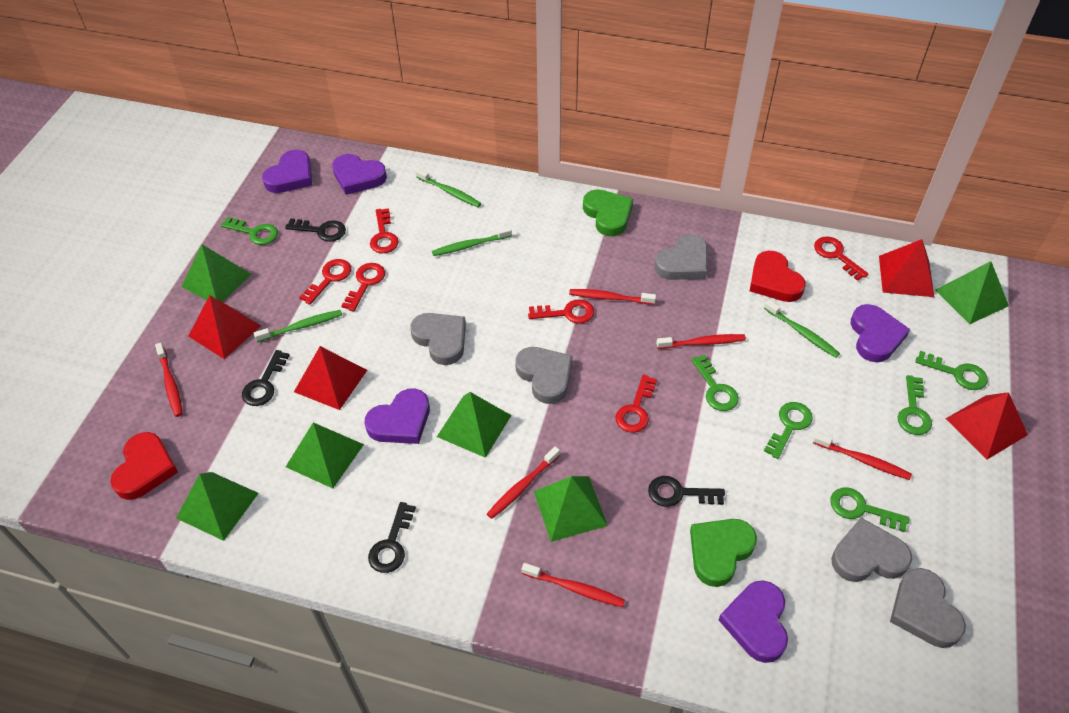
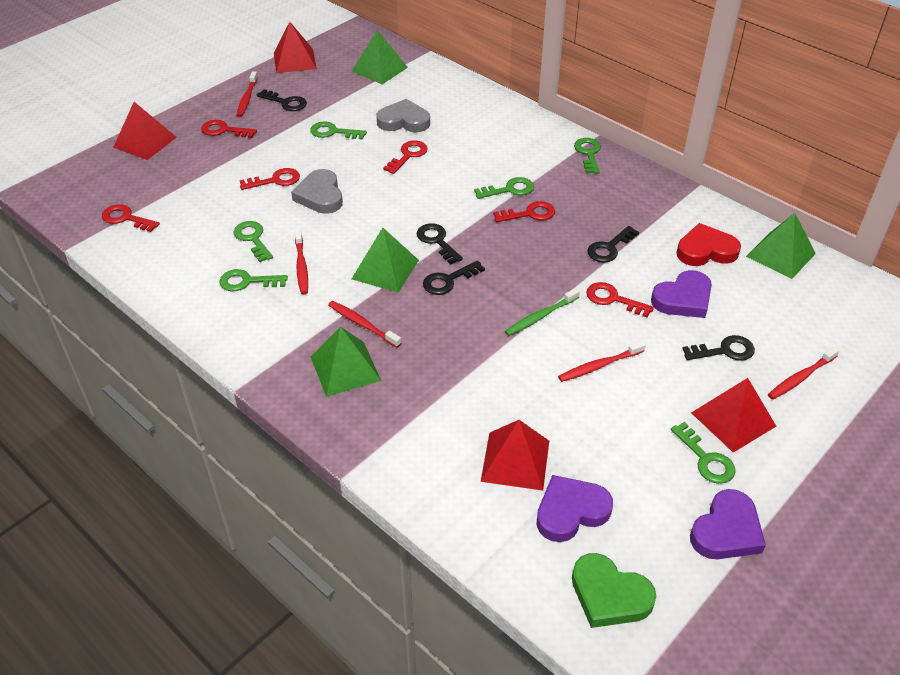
black key: [242,350,290,406] [285,218,346,242] [368,502,416,573] [648,476,725,507] = 4 -> [257,89,307,111] [416,223,463,265] [423,260,485,295] [587,226,639,263] [682,335,755,361] = 5
green heart: [583,189,633,236] [690,519,757,587] = 2 -> [572,553,656,628] = 1
green pyramid: [176,472,259,541] [182,244,252,302] [286,422,364,489] [437,392,512,458] [534,476,608,542] [935,261,1009,324] = 6 -> [311,326,381,397] [352,30,408,84] [352,228,419,292] [746,213,816,279] = 4
green toothbrush: [254,310,342,342] [416,169,481,207] [432,227,512,256] [764,300,840,358] = 4 -> [505,288,580,336] = 1
grey heart: [410,313,466,365] [515,347,572,404] [655,234,708,280] [831,518,912,582] [890,568,966,648] = 5 -> [291,169,343,214] [376,99,430,132] = 2
purple heart: [262,150,312,193] [332,154,387,195] [365,388,430,444] [719,580,788,663] [851,304,910,362] = 5 -> [536,475,613,542] [651,270,712,318] [690,489,766,559] = 3
red heart: [110,432,178,500] [750,251,806,302] = 2 -> [677,223,741,266] = 1
red toothbrush: [155,343,183,417] [487,446,560,519] [522,563,625,607] [569,289,656,305] [656,334,746,349] [813,433,912,480] = 6 -> [236,71,258,117] [295,230,308,294] [328,301,401,348] [558,341,646,382] [768,346,840,400] = 5

